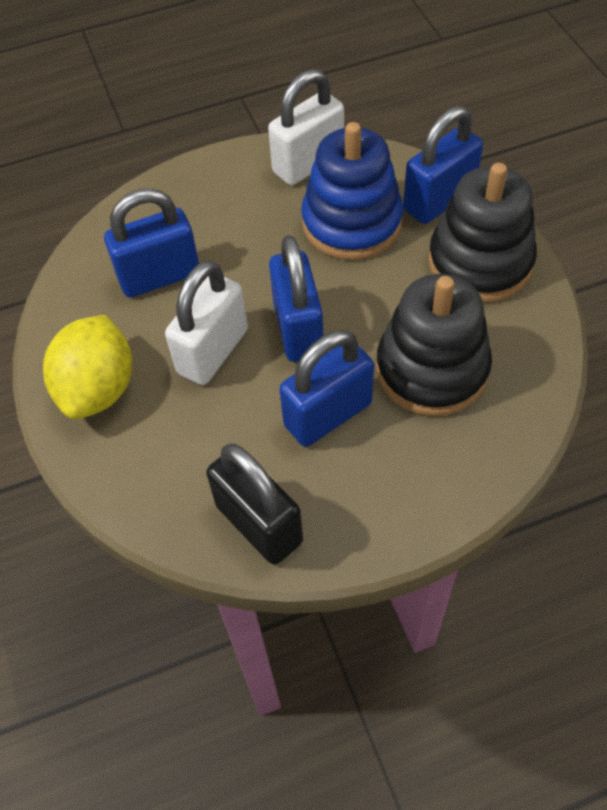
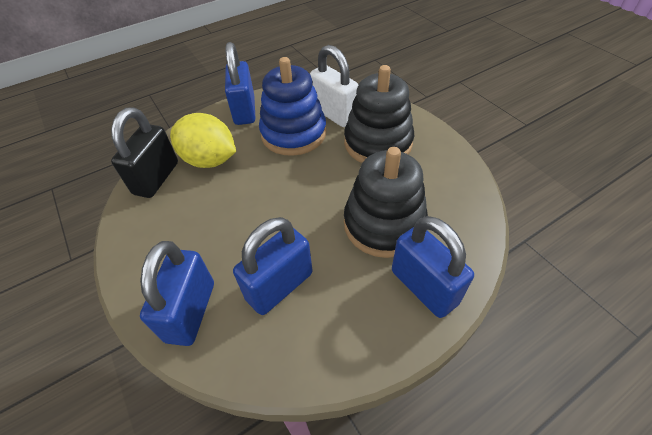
white padlock: [165,260,248,385] [268,69,344,185] = 2 -> [310,45,358,127] = 1

